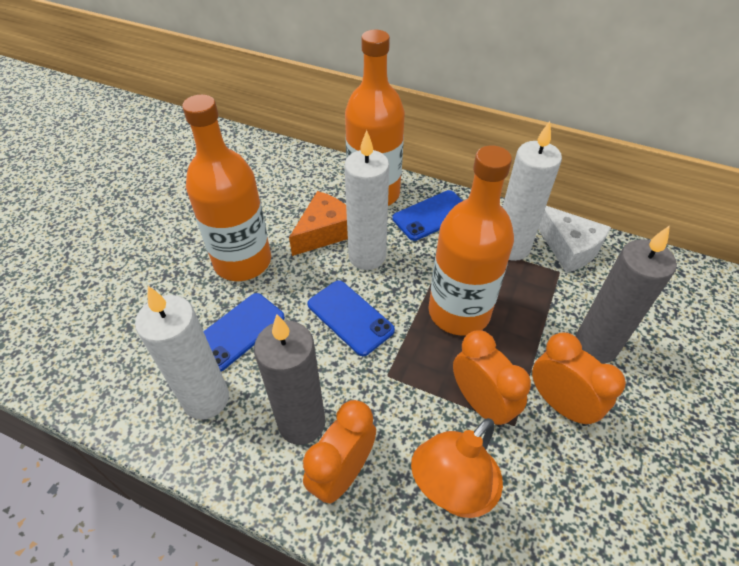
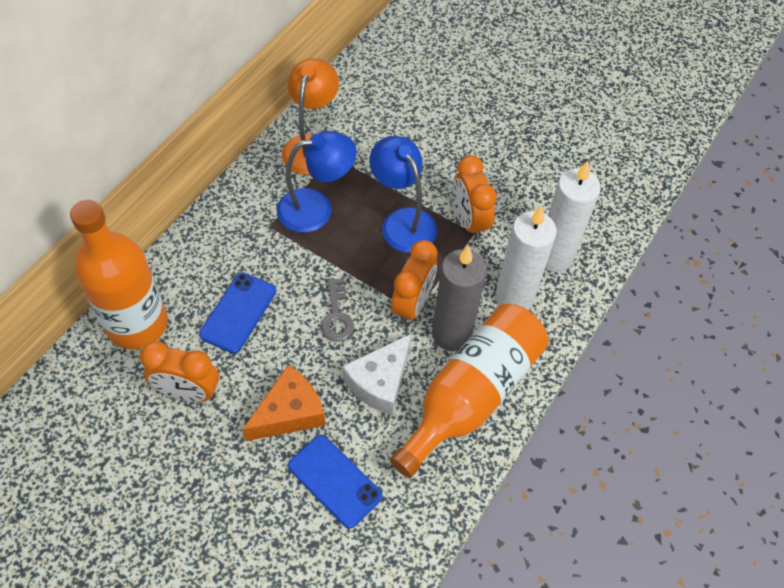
blue lamp: none = 0 -> [277,131,357,233] [369,136,437,253] = 2
blue phone: [203,293,285,372] [307,280,395,356] [392,190,463,241] = 3 -> [199,272,276,354] [288,435,383,529] = 2
grey candle: [254,314,325,445] [575,225,677,364] = 2 -> [432,245,487,351] = 1
grey key: none = 0 -> [321,278,354,342] = 1
orange bottle: [182,94,271,281] [345,30,405,206] [429,145,514,336] = 3 -> [70,200,168,350] [390,304,549,478] = 2
white candle: [135,286,229,420] [344,130,389,270] [503,121,562,261] = 3 -> [495,206,557,310] [545,161,601,272] = 2

